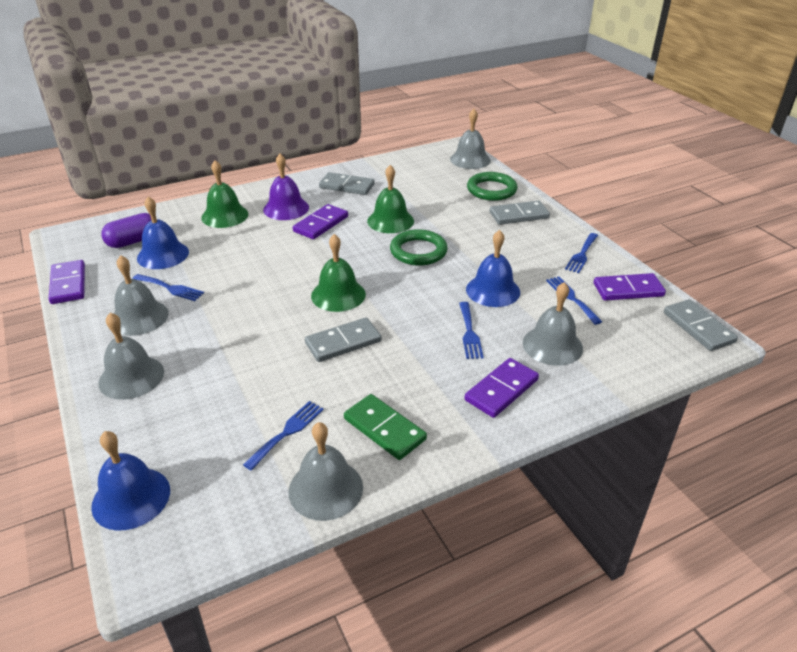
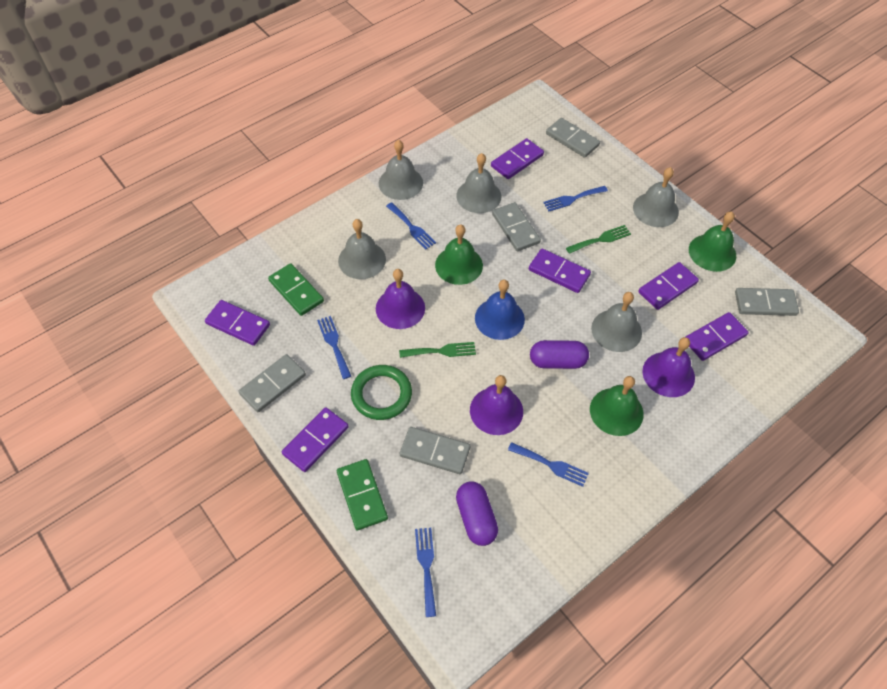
blue bell: [91,431,170,531] [137,197,189,269] [466,230,520,307] = 3 -> [475,280,525,340] = 1
green domino: [344,394,427,460] = 1 -> [268,263,324,316] [337,459,388,530] = 2
green fork: none = 0 -> [399,342,476,358] [566,225,631,254] = 2
green ring: [390,229,448,266] [467,172,517,201] = 2 -> [351,365,412,420] = 1
grey domino: [305,318,381,362] [319,172,375,195] [490,201,550,225] [664,299,738,351] = 4 -> [239,354,306,412] [400,427,470,474] [492,202,541,251] [546,118,600,158] [735,288,799,316] = 5
purple bell: [263,154,309,220] = 1 -> [376,269,425,329] [470,375,523,435] [642,337,695,397] = 3
purple capsule: [101,213,151,248] = 1 -> [456,482,498,546] [530,340,589,369] = 2
purple domino: [49,260,85,304] [293,204,348,239] [465,358,539,418] [594,273,666,301] = 4 -> [205,300,270,346] [282,407,349,472] [491,138,544,179] [529,249,591,293] [638,262,699,310] [686,312,748,361] = 6

